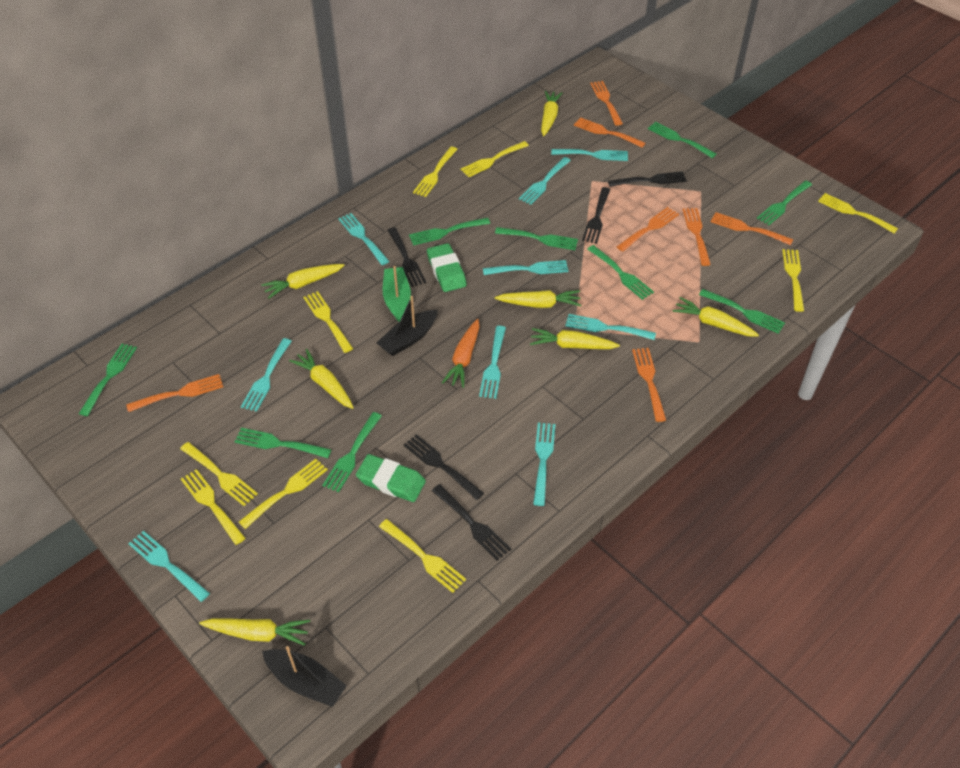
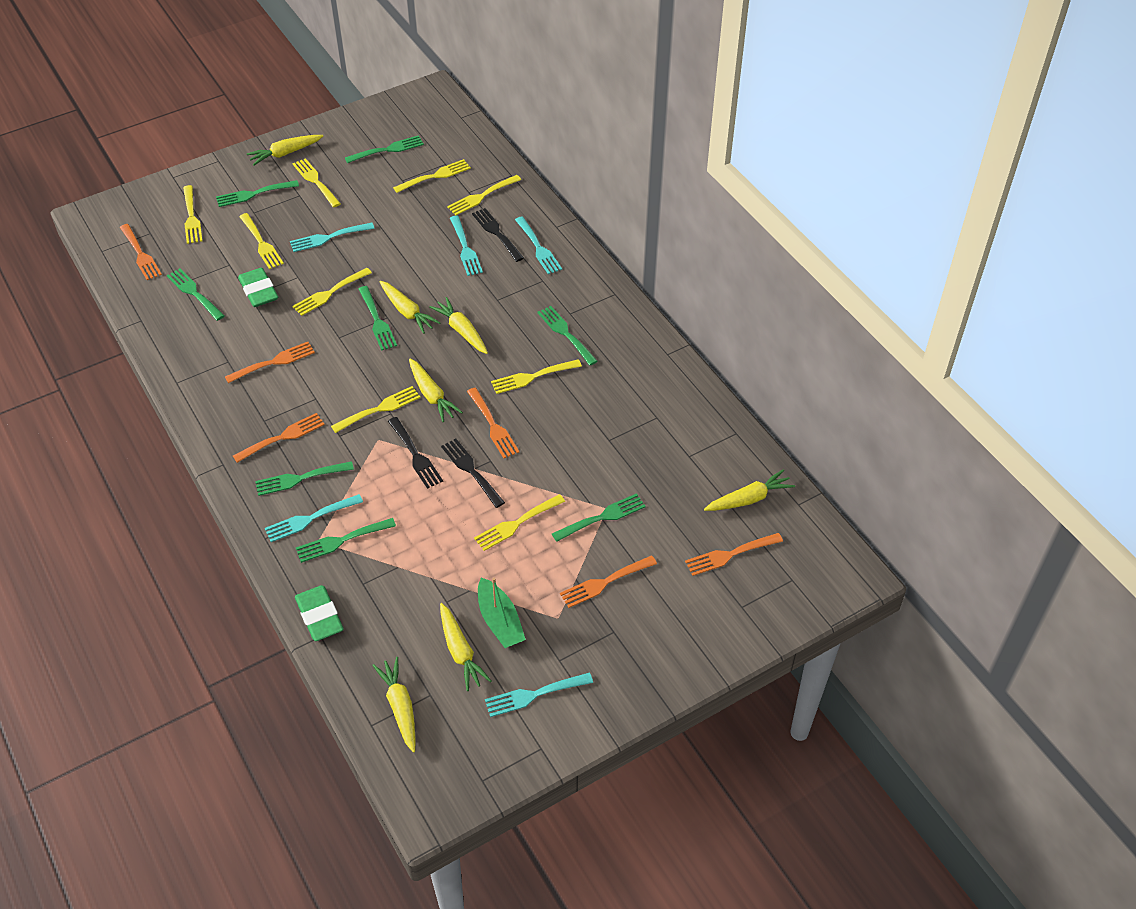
black boat: [262,646,347,707] [376,296,438,356] = 2 -> none = 0
black fork: [388,227,426,287] [404,434,484,500] [432,484,511,561] [582,187,611,244] [608,171,687,187] = 5 -> [388,417,443,489] [441,439,505,508] [472,208,524,262] = 3
green fork: [79,344,137,416] [234,428,332,458] [322,412,382,492] [409,218,490,245] [495,227,578,250] [587,245,654,300] [648,122,716,158] [699,289,785,334] [757,180,812,225] = 9 -> [167,268,225,321] [216,180,299,207] [255,461,354,496] [296,518,396,563] [345,135,424,163] [359,286,397,350] [537,306,597,365] [552,493,646,542] = 8
orange carrot: [442,319,479,388] = 1 -> none = 0
orange fork: [126,374,223,412] [574,117,645,148] [590,81,623,126] [617,207,679,252] [632,348,666,422] [682,208,711,266] [710,212,794,245] = 7 -> [120,224,162,280] [225,342,315,383] [233,413,325,463] [467,388,519,458] [560,555,657,608] [685,533,783,576] = 6
turquoise fork: [128,531,210,602] [241,338,292,412] [338,213,389,265] [479,326,506,399] [483,260,568,275] [519,157,571,205] [533,422,555,506] [551,149,628,161] [565,314,656,340] = 9 -> [265,494,363,542] [290,222,375,252] [450,216,483,276] [485,673,593,717] [515,216,562,274] = 5

